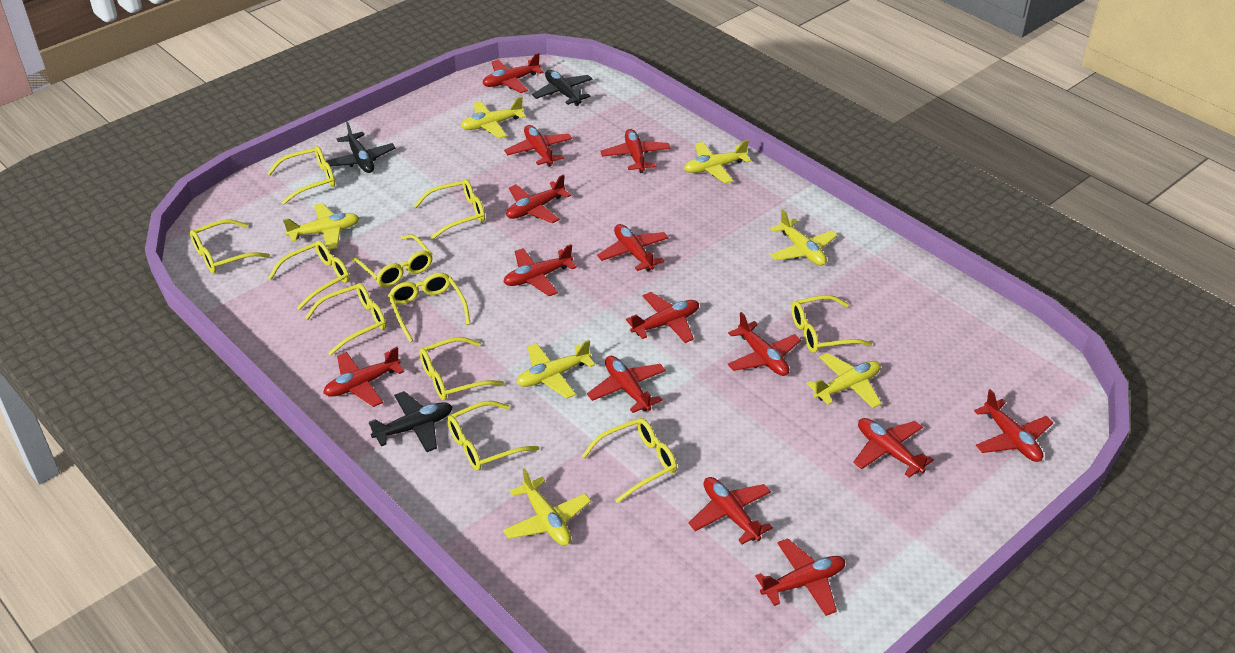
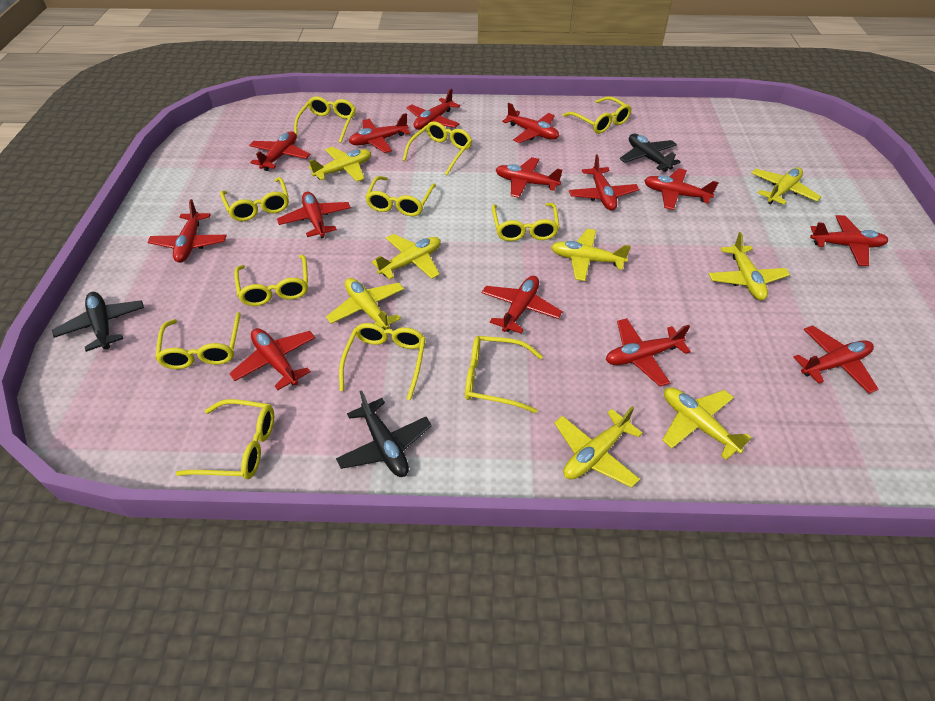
yellow plane: [283,203,359,250] [461,97,526,138] [503,468,591,546] [517,340,595,399] [684,140,751,183] [770,209,837,266] [807,353,882,408] = 7 -> [308,147,371,182] [326,278,404,329] [372,234,441,279] [551,229,631,281] [554,406,642,488] [662,387,751,460] [709,232,790,300] [751,167,821,205] = 8

